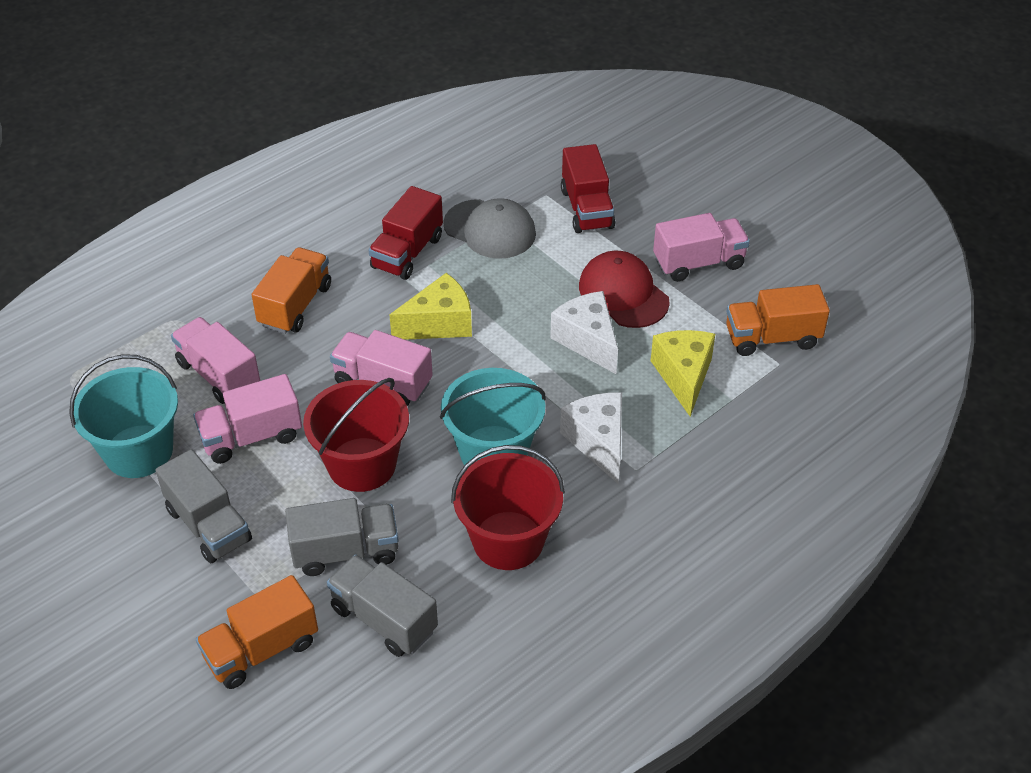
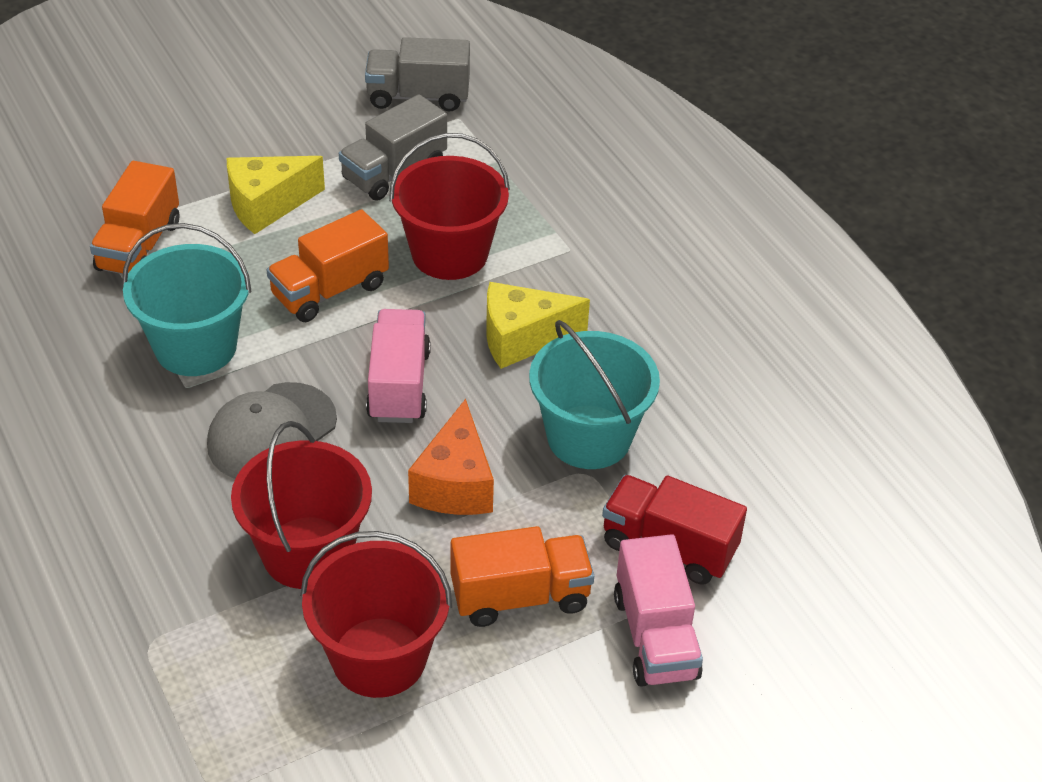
grey truck: [155,449,252,563] [285,498,399,576] [327,554,438,657] = 3 -> [339,94,447,201] [365,37,470,112] = 2
orange cheese: none = 0 -> [408,399,494,515] = 1
pink truck: [171,317,260,404] [193,374,302,464] [330,330,433,406] [653,213,750,282] = 4 -> [366,309,431,423] [614,534,703,687] = 2
red bucket: [303,378,409,492] [451,445,565,570] = 2 -> [231,421,372,589] [300,531,452,698] [389,133,510,280] = 3
red cap: [579,251,670,328] = 1 -> none = 0
red truck: [369,186,443,280] [561,144,615,233] = 2 -> [602,475,747,585] = 1
white cheese: [550,291,618,374] [560,393,622,483] = 2 -> none = 0

